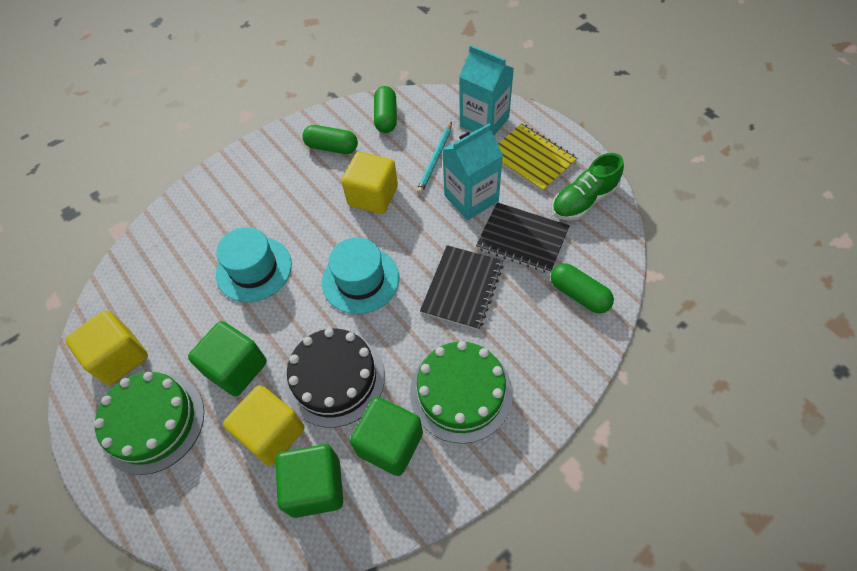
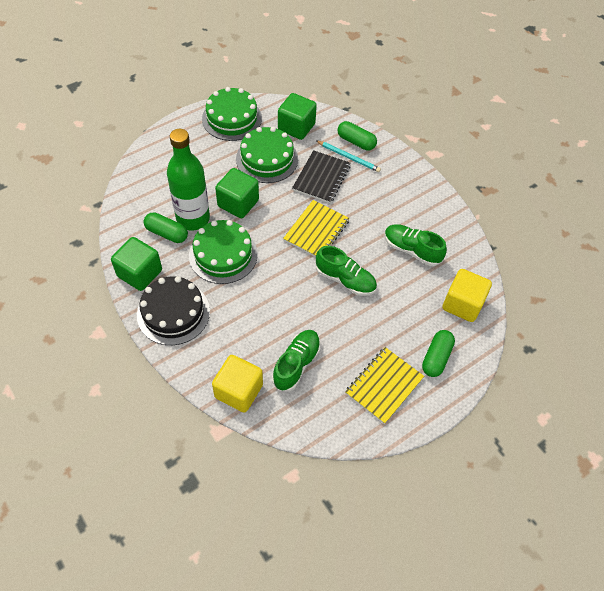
black notebook: [420,245,503,330] [476,202,570,273] = 2 -> [292,150,351,203] = 1
green bottle: none = 0 -> [167,129,210,231] = 1
green cake: [94,372,204,475] [410,341,513,444] = 2 -> [189,220,258,284] [202,87,262,141] [236,127,298,183] = 3
green shoe: [552,153,624,221] = 1 -> [272,330,321,391] [316,246,377,296] [384,224,447,266] = 3
turquoise carton: [442,123,503,220] [459,45,514,135] = 2 -> none = 0
turquoise hat: [216,227,292,302] [322,237,399,314] = 2 -> none = 0
yellow cube: [65,310,148,385] [223,385,304,466] [342,152,398,214] = 3 -> [212,355,263,413] [443,269,492,322] = 2
yellow notebook: [498,123,578,192] = 1 -> [283,200,350,257] [345,347,424,424] = 2

